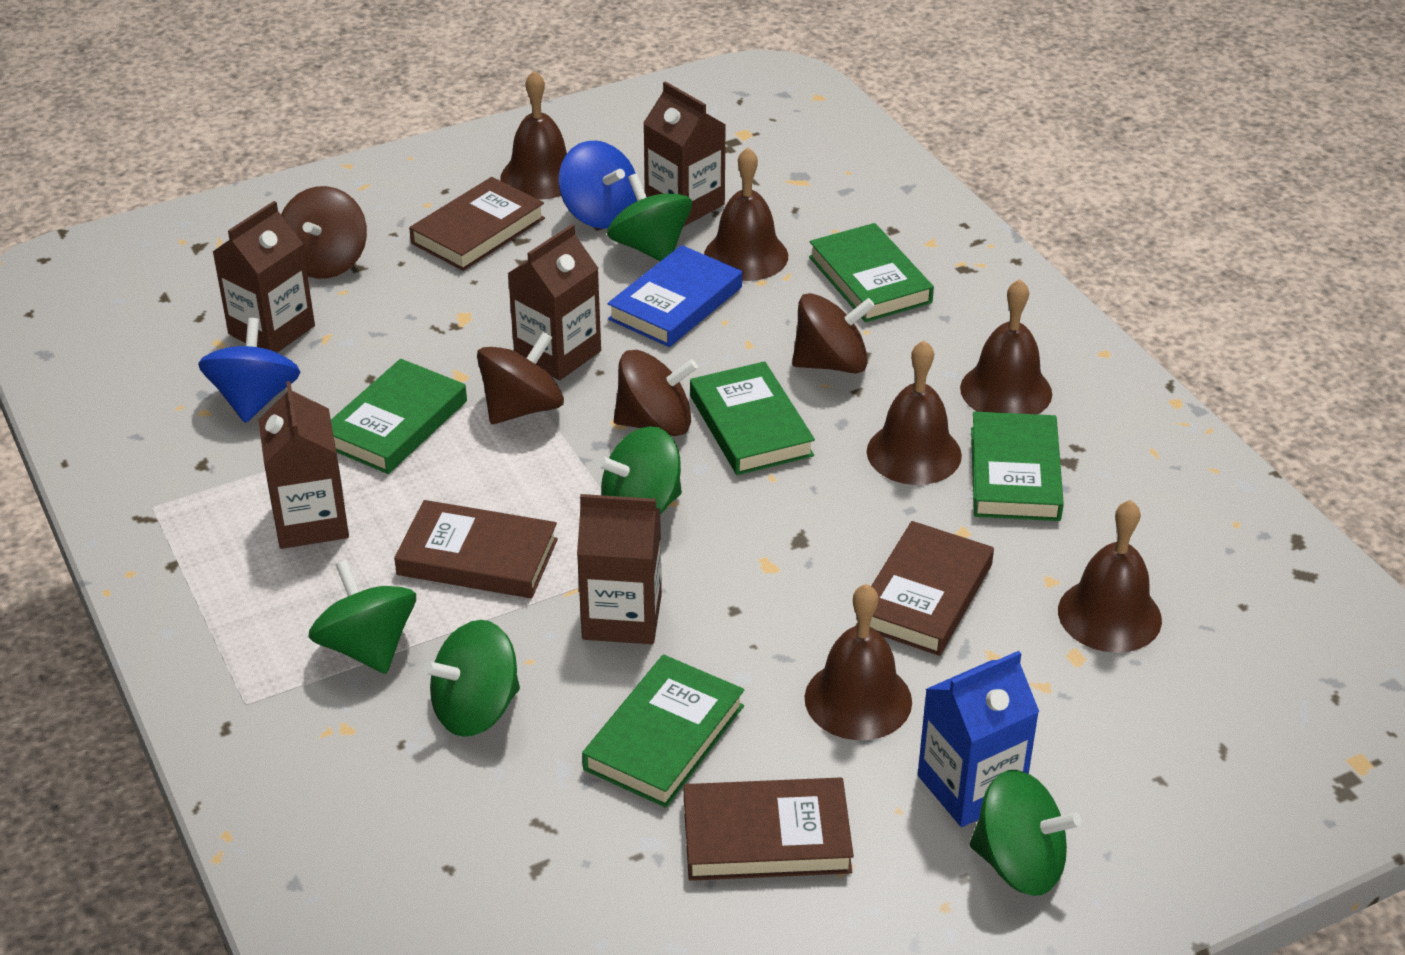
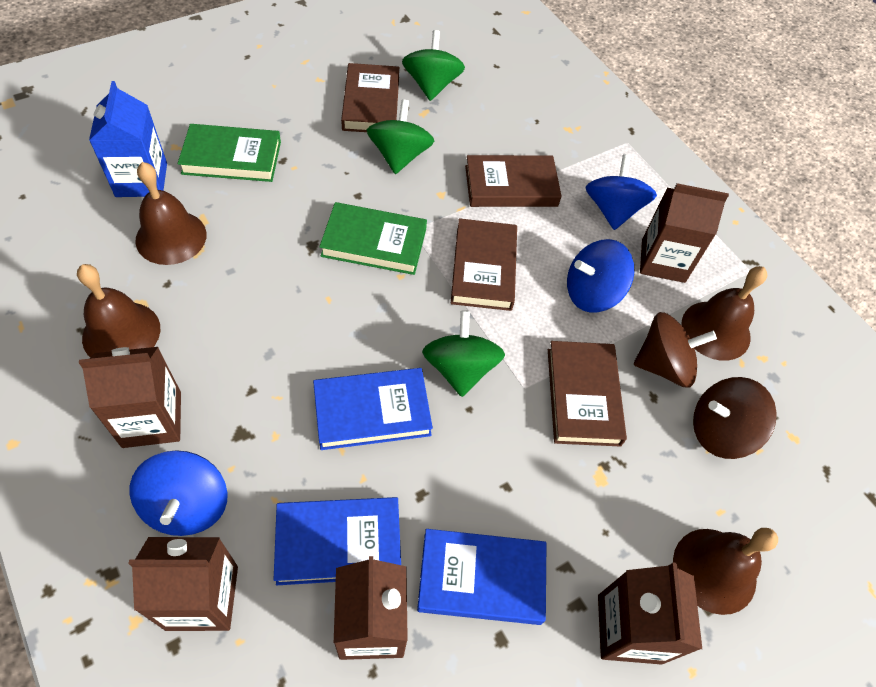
blue book: [607,245,742,347] = 1 -> [274,497,401,585] [313,368,433,450] [417,529,546,625] = 3
blue spinning top: [198,318,300,423] [559,141,637,229] = 2 -> [130,450,228,536] [567,239,635,313] [585,154,657,230] = 3
brown bell: [500,70,567,199] [704,147,788,281] [804,584,912,740] [867,340,962,485] [960,279,1052,414] [1058,500,1162,653] = 6 -> [77,264,160,357] [135,162,206,265] [673,528,778,615] [682,266,767,361] = 4
brown spinning top: [281,186,367,279] [477,332,564,424] [614,350,698,436] [792,293,875,374] = 4 -> [634,312,717,388] [693,377,777,459] = 2
green book: [331,359,467,474] [582,654,744,808] [690,361,815,475] [809,223,934,322] [971,411,1064,521] = 5 -> [178,124,281,182] [319,202,427,275] = 2
green spinning top: [308,560,416,674] [423,620,520,737] [597,426,682,515] [607,173,692,261] [970,770,1081,896] = 5 -> [367,99,434,174] [402,30,465,101] [422,310,505,397] = 3

